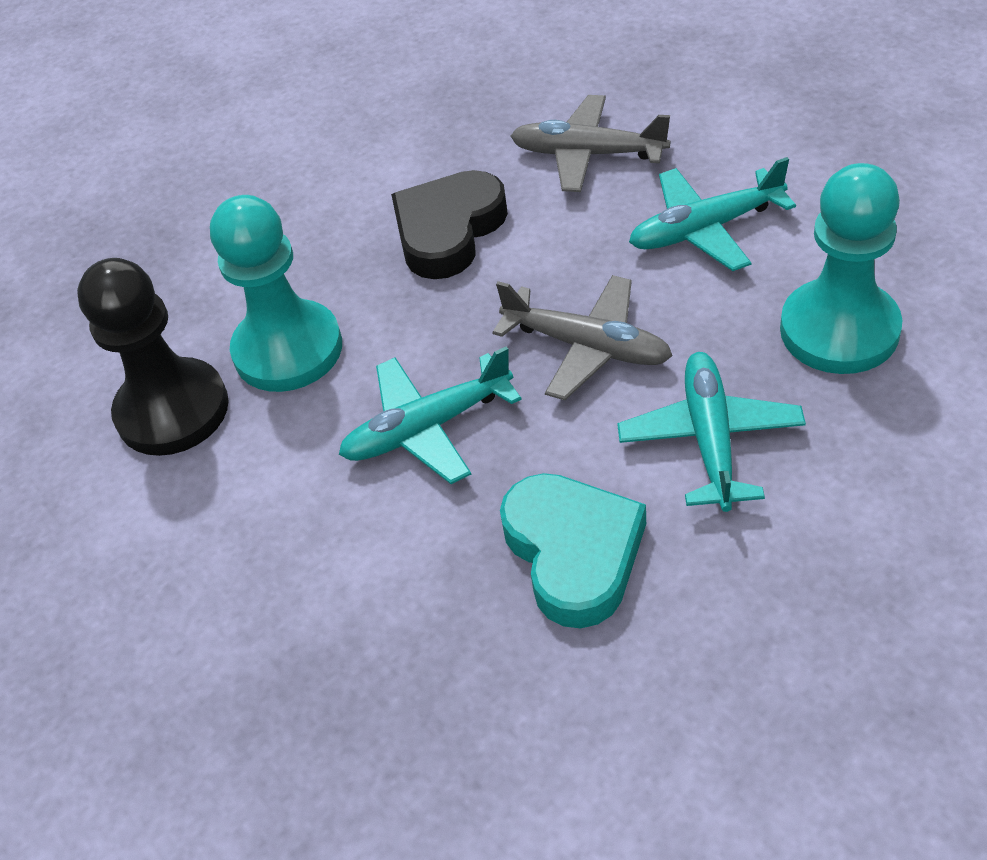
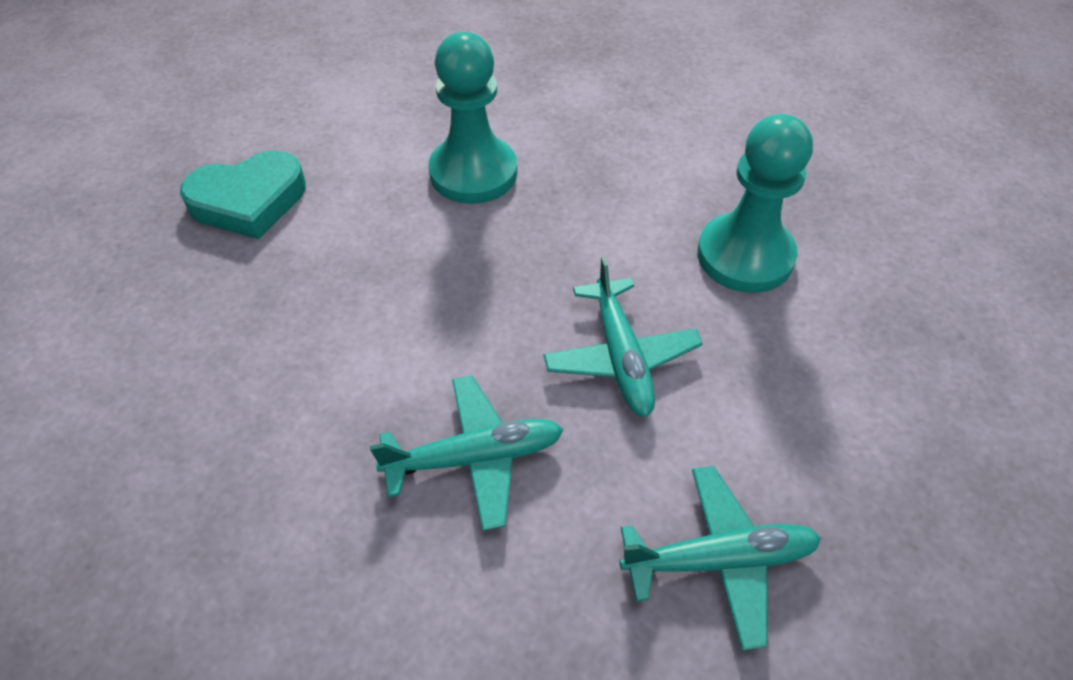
black heart: [391,170,508,279] = 1 -> none = 0
black pawn: [77,258,229,456] = 1 -> none = 0
grey plane: [492,275,672,400] [511,95,670,192] = 2 -> none = 0

